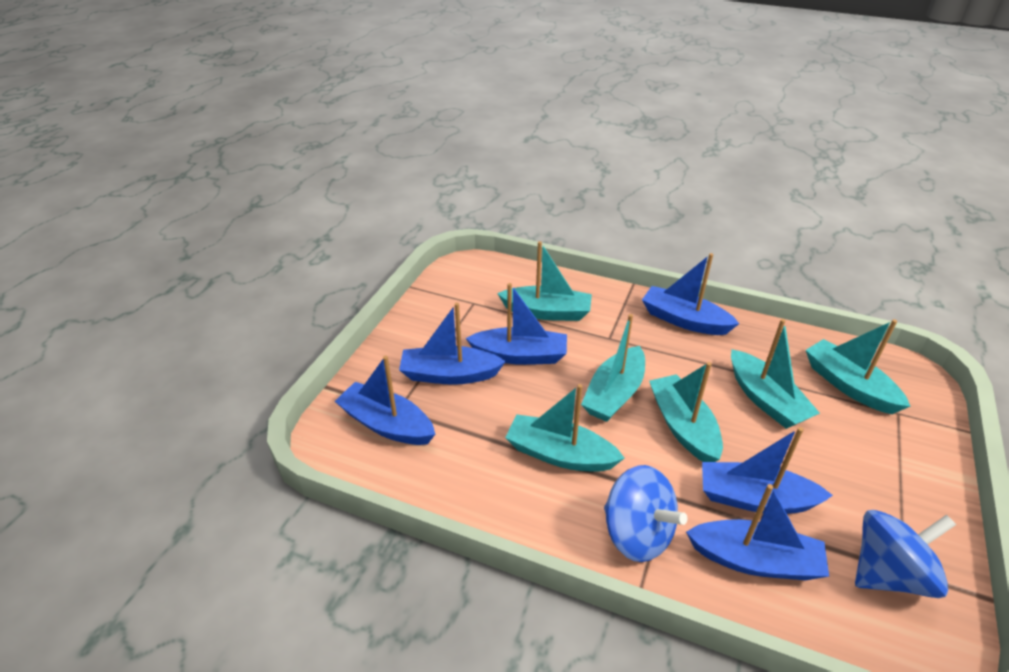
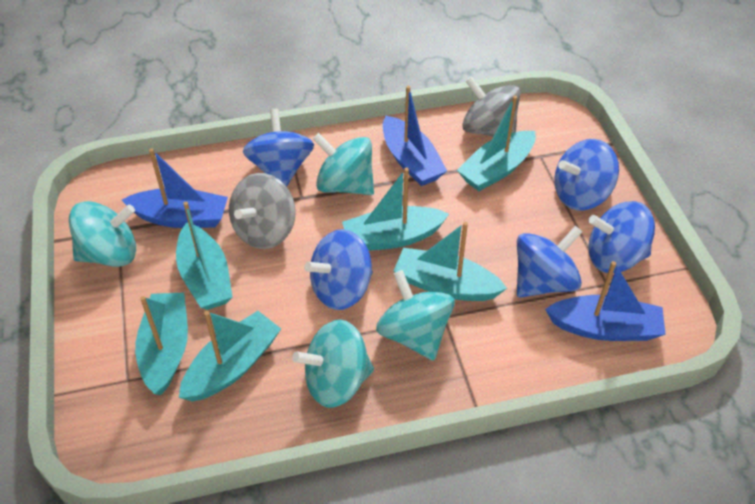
blue boat: [335,356,435,445] [399,303,506,385] [466,283,567,365] [642,253,739,335] [686,484,829,580] [702,427,833,514] = 6 -> [122,149,228,228] [383,86,447,186] [545,261,666,341] = 3
blue spinning top: [604,465,687,562] [855,510,956,598] = 2 -> [243,109,314,186] [304,229,373,310] [517,225,583,298] [554,139,619,210] [588,201,655,273] = 5
grey spinning top: none = 0 -> [229,173,295,249] [462,76,520,137] = 2
turquoise spinning top: none = 0 -> [69,201,136,267] [292,320,374,408] [313,133,374,195] [376,270,455,361] = 4

